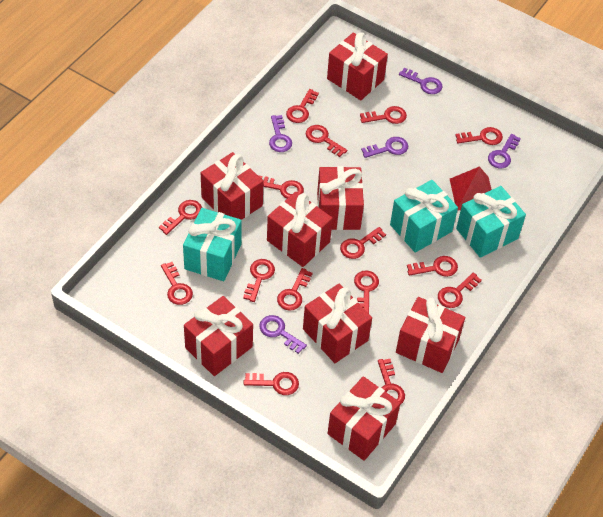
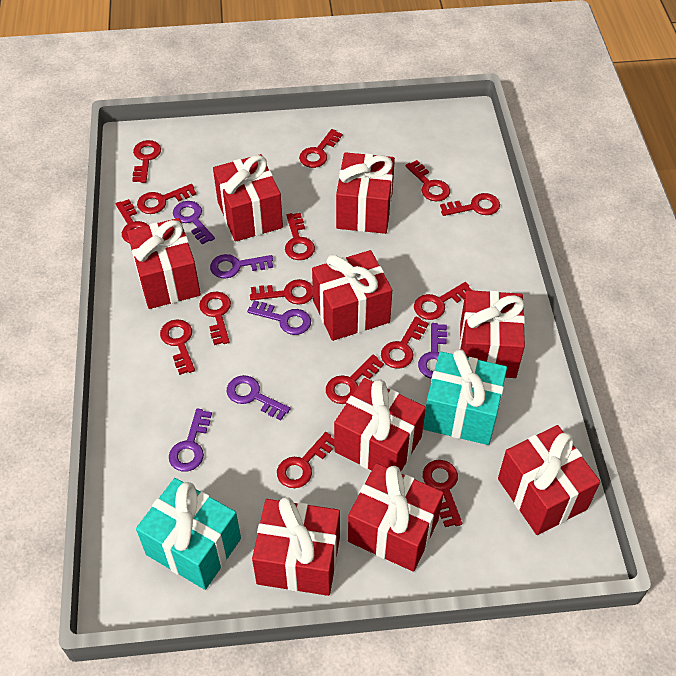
purple key: [259,315,307,354] [269,115,292,152] [361,137,408,158] [399,67,442,94] [488,134,521,168] = 5 -> [169,408,212,471] [173,201,215,245] [210,254,273,278] [227,375,290,420] [247,300,311,335] [418,323,447,379] = 6
red gift: [184,296,253,376] [201,152,264,220] [267,192,333,267] [303,284,372,363] [317,166,364,230] [327,32,388,100] [327,376,400,461] [396,297,465,373] = 8 -> [127,218,201,309] [213,154,283,242] [252,497,340,596] [312,250,392,341] [334,378,426,471] [336,152,395,234] [348,463,444,572] [459,290,525,378] [498,425,600,535] = 9
red pyramid: [450,166,492,210] = 1 -> none = 0
turquoise gift: [183,208,242,281] [390,180,458,252] [456,186,526,258] = 3 -> [136,478,241,590] [423,349,507,445] = 2

